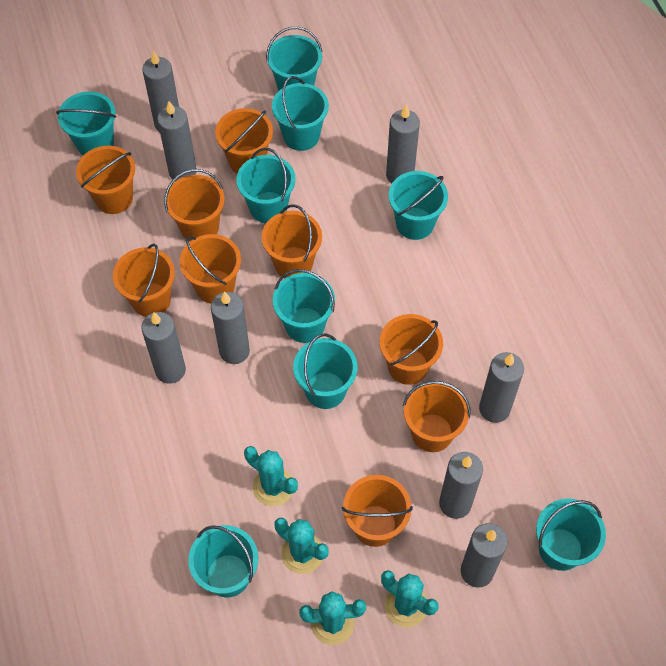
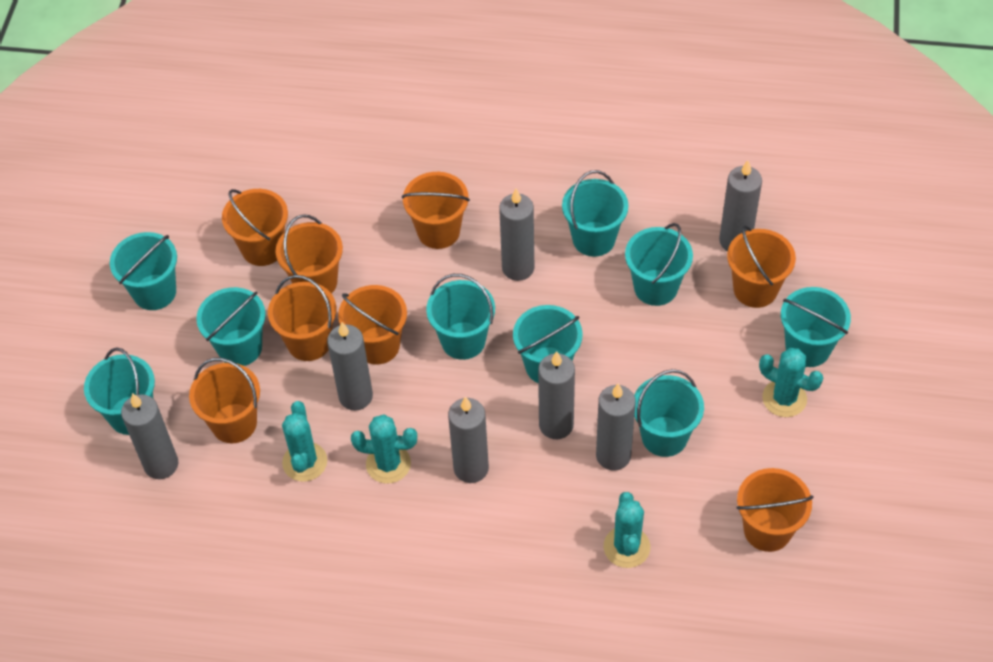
grey candle: [141,312,186,384] [142,50,179,132] [157,101,197,181] [211,291,250,364] [386,104,420,184] [439,452,483,519] [461,523,508,588] [479,352,524,423] = 8 -> [121,393,178,479] [327,322,373,411] [448,397,489,483] [499,189,534,281] [538,351,575,439] [596,384,636,471] [719,160,762,251] = 7
orange bucket: [76,146,135,214] [113,244,175,317] [164,169,225,242] [180,234,241,304] [215,108,273,174] [262,204,322,278] [342,475,413,547] [380,314,443,385] [403,381,471,452] = 9 -> [189,358,260,443] [222,189,288,266] [268,275,336,361] [276,214,343,294] [338,285,407,365] [402,172,470,249] [727,225,796,308] [737,468,814,552] = 8

